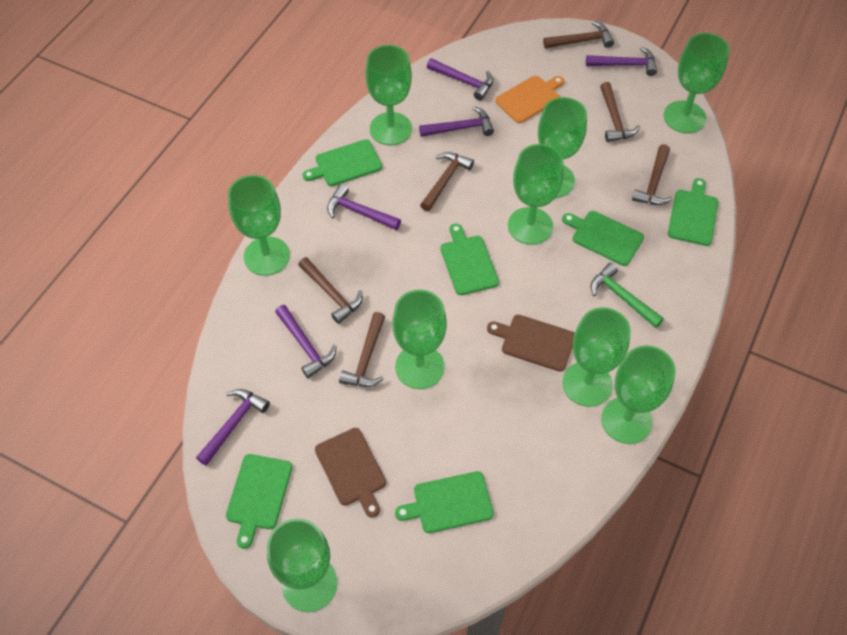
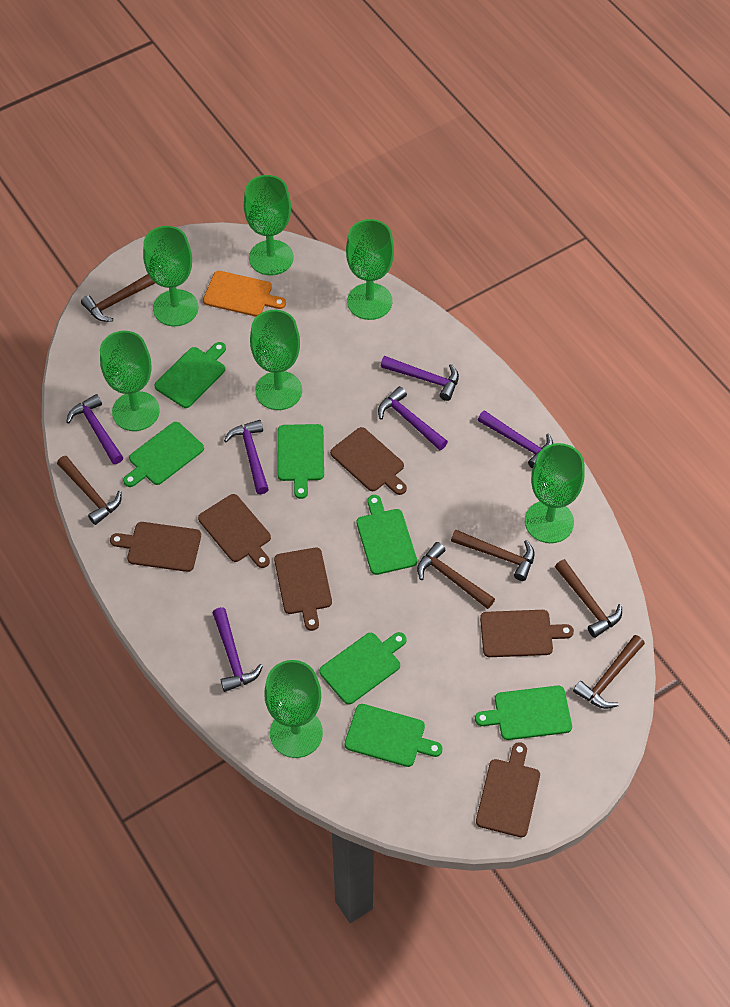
brown cutting board: [315,428,386,518] [487,315,574,372] = 2 -> [110,522,201,572] [198,494,271,568] [274,548,332,631] [330,427,407,495] [476,742,540,837] [480,610,574,657] = 6
green cutting board: [226,454,292,549] [302,139,382,186] [395,471,494,533] [440,224,499,295] [562,211,644,266] [668,178,718,246] = 6 -> [123,422,204,487] [154,342,226,408] [278,424,324,499] [319,632,407,705] [345,704,442,767] [356,495,417,575] [475,686,572,740] = 7
green goblet: [228,175,290,276] [267,518,337,612] [365,45,412,145] [392,290,447,389] [508,144,564,245] [538,97,587,198] [562,307,631,407] [601,345,675,444] [664,33,729,133] = 9 -> [100,331,160,431] [143,226,198,326] [244,175,293,275] [250,310,302,410] [264,660,323,758] [346,219,394,320] [525,443,585,543] = 7
green hammer: [591,263,664,328] = 1 -> none = 0

